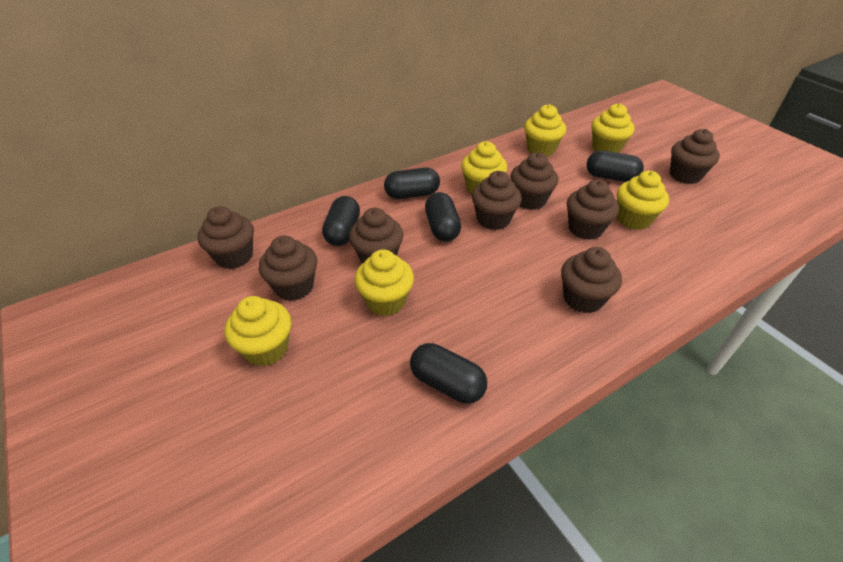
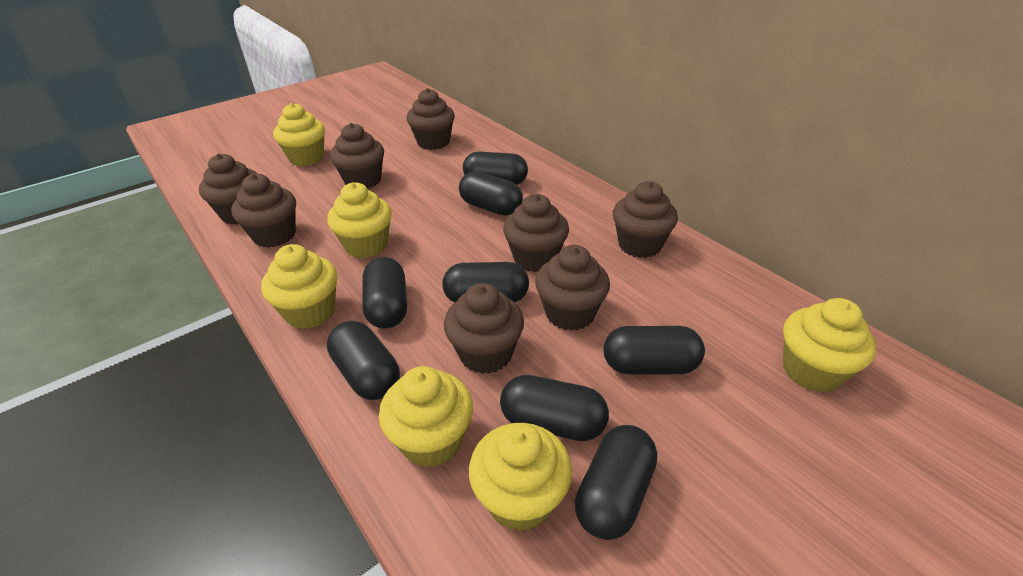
black capsule: [322,196,360,246] [384,167,440,199] [410,343,487,404] [425,192,461,241] [586,150,644,182] = 5 -> [327,321,400,400] [362,257,407,328] [442,262,529,303] [459,171,523,216] [463,152,528,185] [500,375,609,441] [575,425,657,540] [604,326,705,375] = 8

